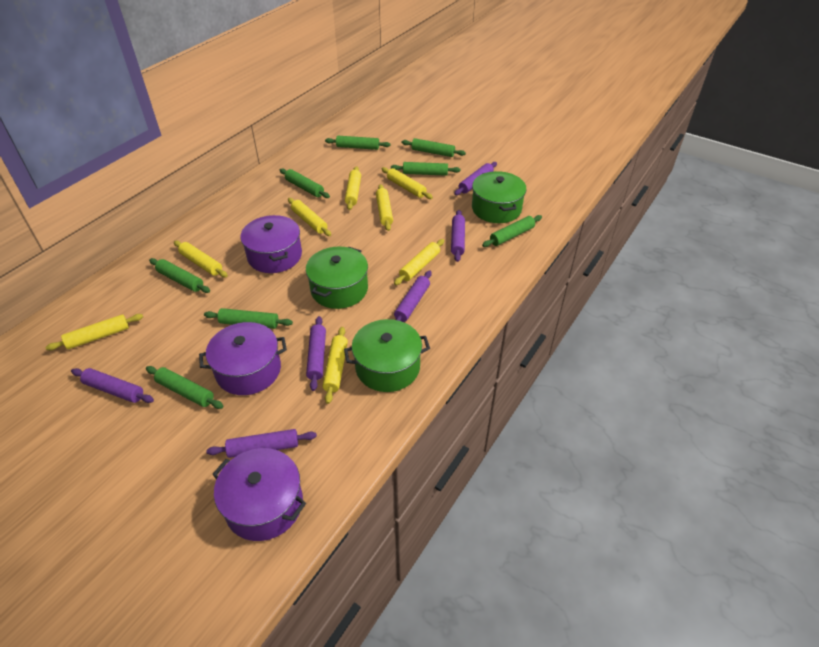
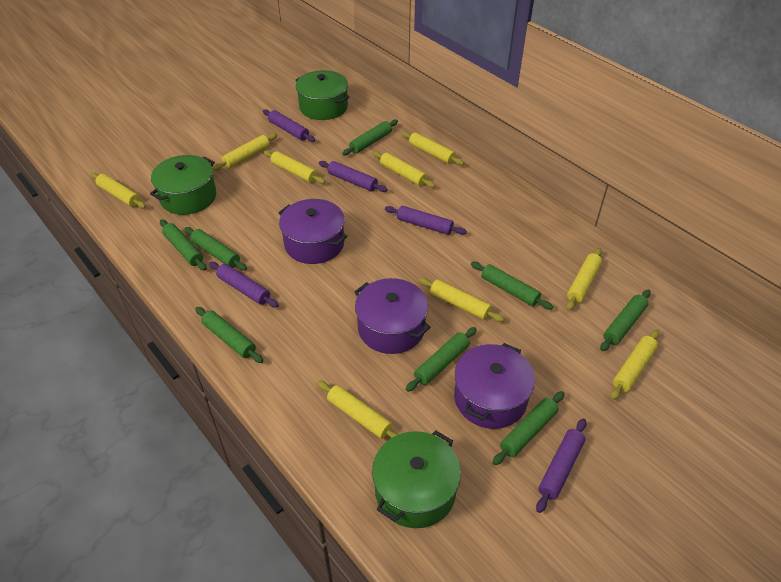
purple rolling pin: [71,368,154,403] [206,429,317,458] [306,316,326,391] [394,270,432,322] [451,210,465,262] [454,162,497,195] = 6 -> [209,262,279,308] [263,109,315,142] [319,161,388,192] [385,206,467,235] [536,418,587,513] = 5
yellow rolling pin: [45,314,143,350] [174,241,228,277] [288,198,331,236] [322,327,348,404] [345,166,361,210] [376,184,393,231] [381,167,433,199] [394,239,444,285] = 8 -> [91,173,146,208] [213,133,277,170] [263,151,325,184] [317,381,399,439] [373,151,435,188] [401,131,464,165] [419,278,505,322] [566,248,602,310] [610,329,659,400] = 9

